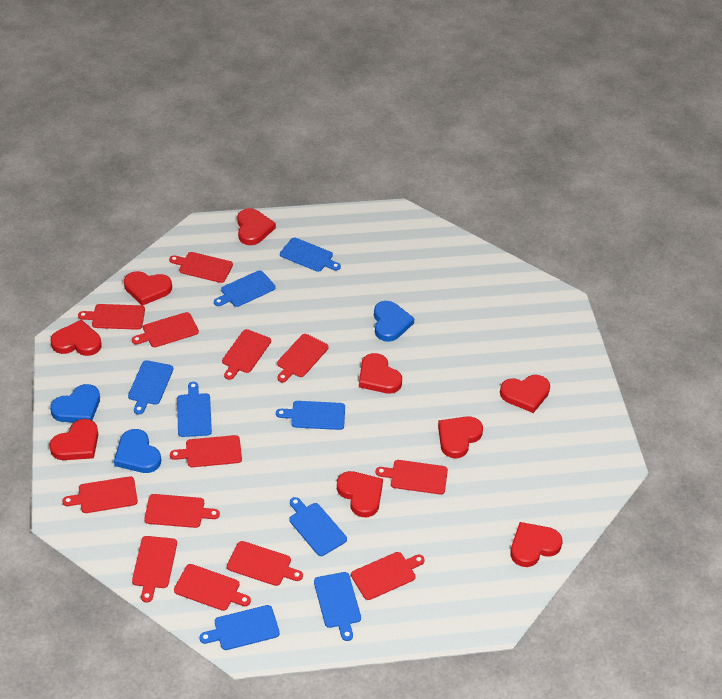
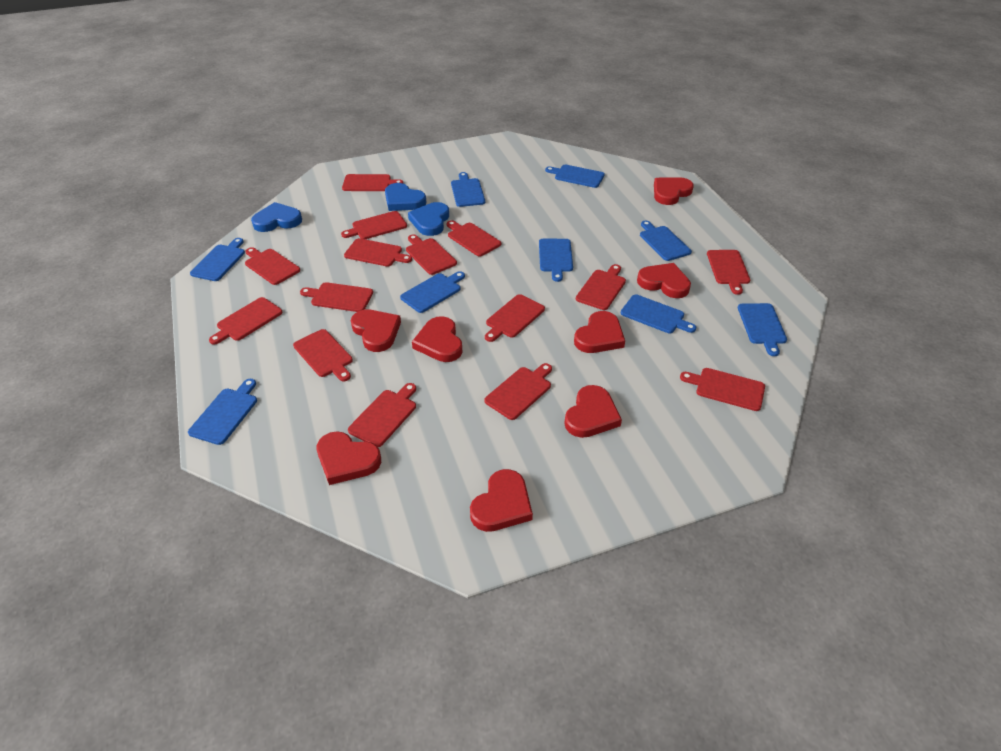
blue cutting board: [128,360,173,415] [177,382,212,437] [199,605,280,650] [214,270,276,307] [276,401,345,430] [280,238,341,272] [289,497,347,556] [314,572,361,641] = 8 -> [188,379,257,445] [190,238,245,281] [400,271,465,313] [451,172,485,207] [539,239,573,282] [545,165,605,188] [621,294,696,333] [640,220,692,261] [738,303,787,356] = 9
red cutting board: [62,476,138,513] [78,304,145,330] [132,312,199,347] [132,536,177,603] [144,494,220,528] [169,252,233,283] [170,435,242,467] [174,564,251,611] [222,329,271,380] [227,541,303,586] [277,334,329,382] [351,552,425,600] [376,460,448,495] = 13 -> [209,297,283,345] [245,247,300,285] [293,329,353,381] [300,282,373,312] [341,211,407,239] [342,174,403,191] [344,238,412,267] [348,383,416,447] [406,234,457,275] [446,220,501,257] [484,363,552,420] [485,294,545,342] [576,264,626,310] [680,368,765,411] [707,250,750,295] = 15
red heart: [49,419,98,460] [51,320,102,356] [124,271,172,306] [237,208,276,245] [337,471,383,517] [359,353,402,393] [438,416,483,458] [500,375,550,413] [510,522,562,567] = 9 -> [317,431,381,485] [351,309,401,352] [412,316,462,362] [470,469,533,532] [564,385,622,438] [574,311,625,353] [637,263,691,298] [654,177,694,205] = 8

